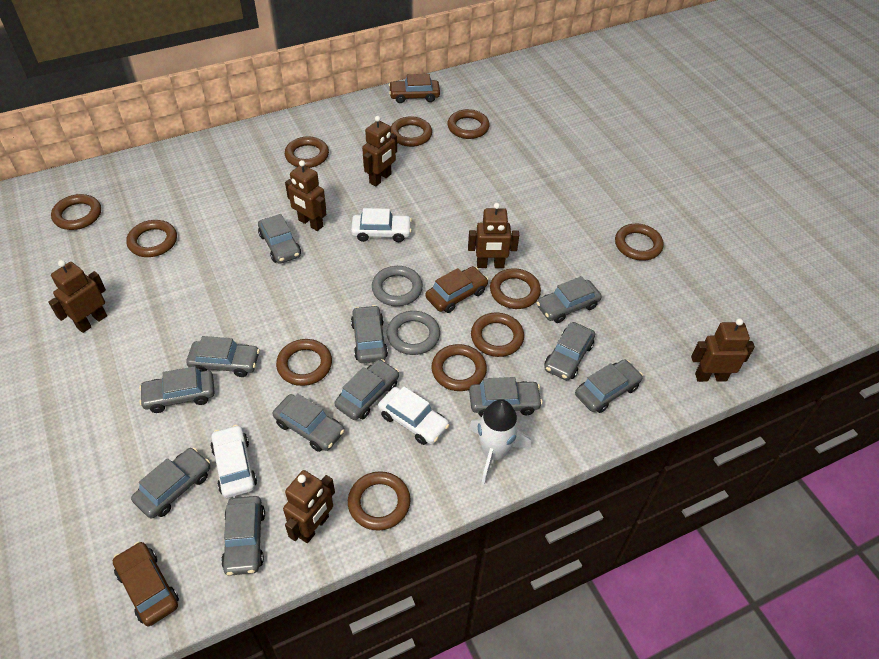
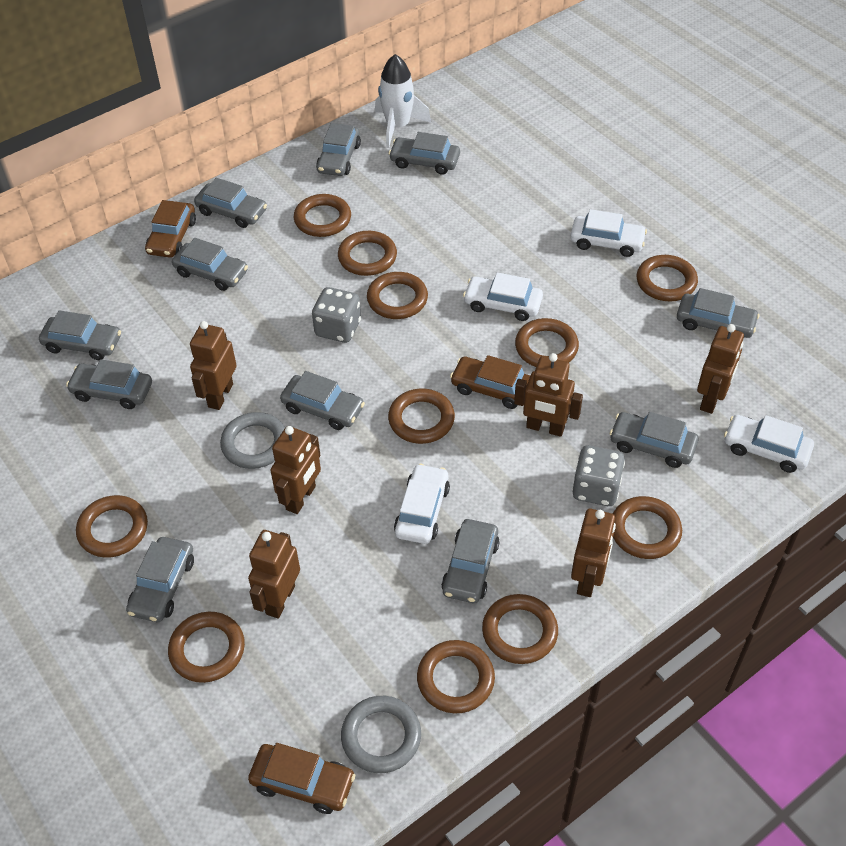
grey car: [131,448,210,519] [139,366,215,413] [186,336,260,377] [221,496,265,576] [258,214,301,264] [273,393,345,452] [334,359,399,420] [351,305,388,363] [469,377,543,417] [536,276,602,323] [544,322,595,380] [575,359,643,413] = 12 -> [39,310,121,360] [66,359,152,409] [126,537,194,622] [172,238,248,291] [194,178,267,228] [280,371,365,430] [316,123,361,176] [389,132,460,175] [441,519,500,603] [610,412,699,468] [677,288,759,338] = 11
grey dice: none = 0 -> [312,287,361,343] [572,445,625,506] = 2
white car: [210,425,257,498] [351,208,412,242] [378,386,450,445] = 3 -> [394,464,450,544] [463,273,543,321] [570,209,647,257] [724,415,814,473] = 4

